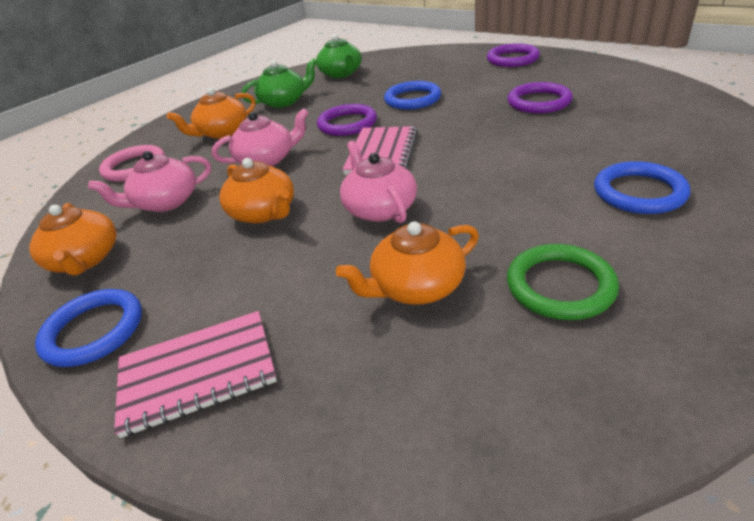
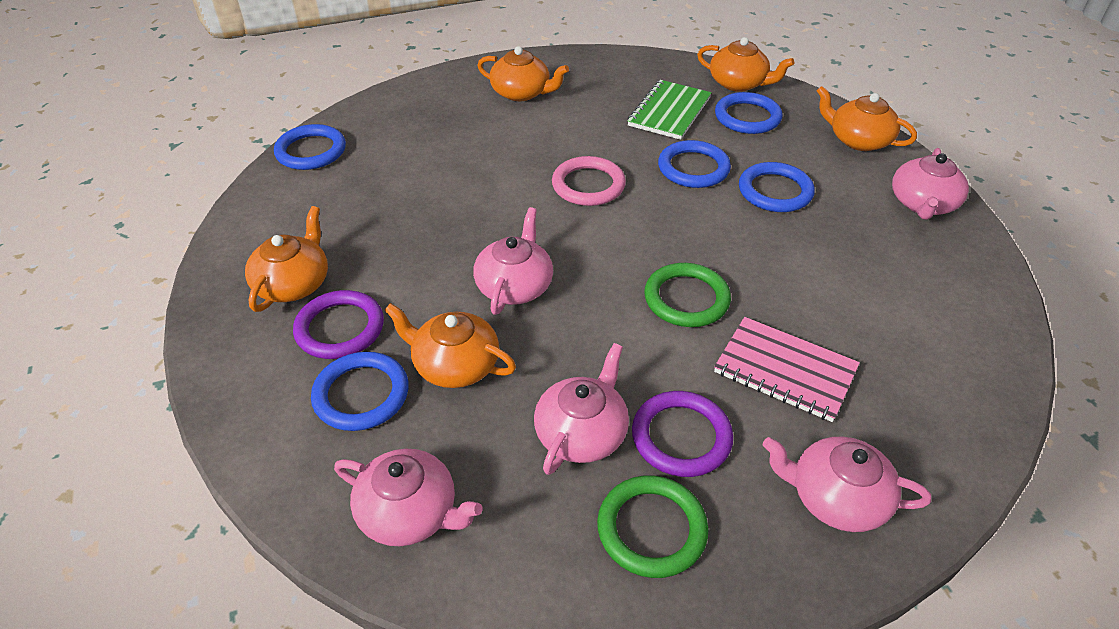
blue ring: [35,289,142,367] [384,81,441,110] [594,161,690,214] = 3 -> [274,124,346,170] [311,352,409,431] [658,140,731,188] [715,92,782,134] [739,162,815,212] = 5
green notebook: none = 0 -> [627,80,712,140] = 1
green ring: [507,244,619,320] = 1 -> [597,475,709,578] [644,263,731,327] = 2
green teapot: [242,58,317,108] [316,34,362,78] = 2 -> none = 0
orange teapot: [29,203,117,276] [167,88,256,139] [219,158,294,224] [336,221,479,305] = 4 -> [245,206,328,312] [384,303,516,388] [477,46,569,101] [697,37,794,92] [817,86,917,151] = 5
pink notebook: [114,311,277,438] [342,126,418,175] = 2 -> [714,317,860,422] = 1
pink teapot: [88,151,211,212] [212,108,309,166] [340,141,417,223] = 3 -> [334,449,483,546] [473,207,553,315] [534,343,629,475] [763,437,931,532] [892,148,969,220] = 5
purple ring: [317,104,377,136] [487,43,540,67] [508,82,573,113] = 3 -> [293,290,384,359] [632,391,733,477] = 2

